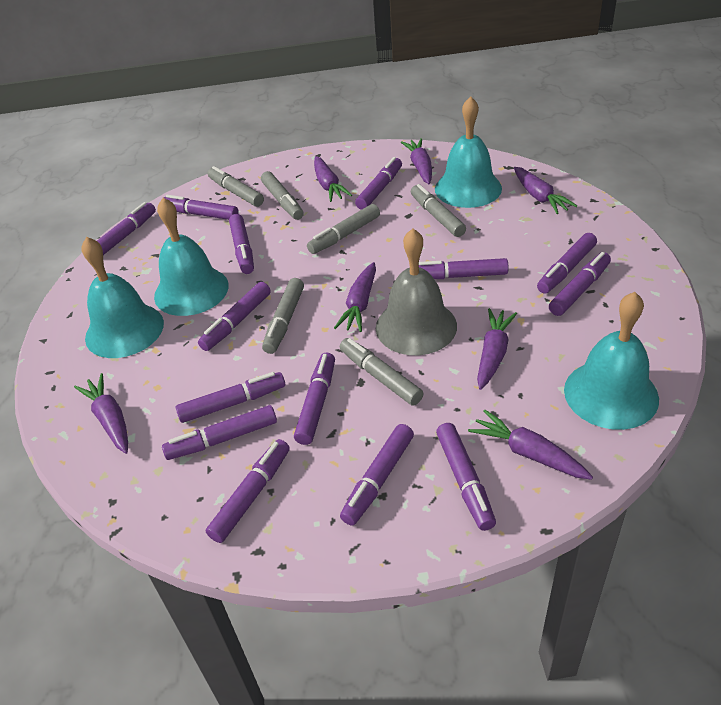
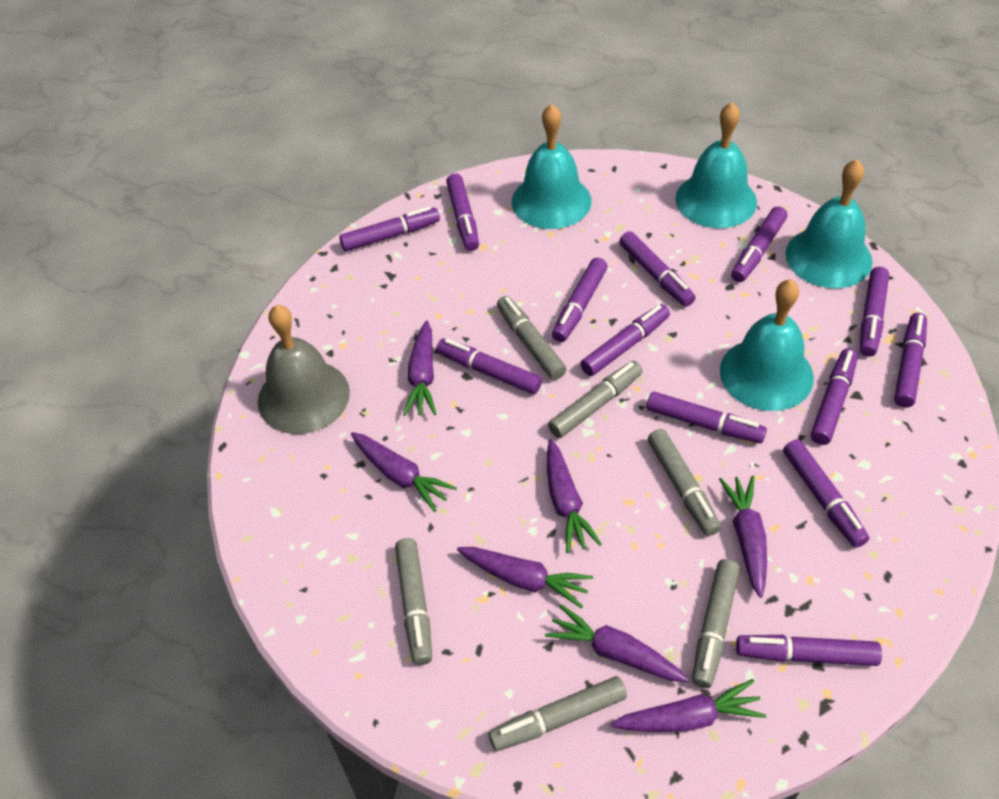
purple marker: [97,202,156,255] [162,405,277,460] [163,195,239,220] [176,372,285,423] [198,282,271,351] [206,439,290,543] [229,214,254,274] [294,353,335,445] [340,424,414,526] [355,157,402,210] [419,258,509,279] [436,423,496,531] [537,233,597,294] [549,252,611,316] = 14 -> [339,207,440,251] [436,338,542,394] [446,173,479,251] [552,258,607,342] [580,304,670,376] [619,231,696,307] [647,391,767,443] [731,206,787,282] [736,635,882,666] [783,439,869,548] [811,348,858,445] [860,267,889,357] [894,313,927,408] = 13

